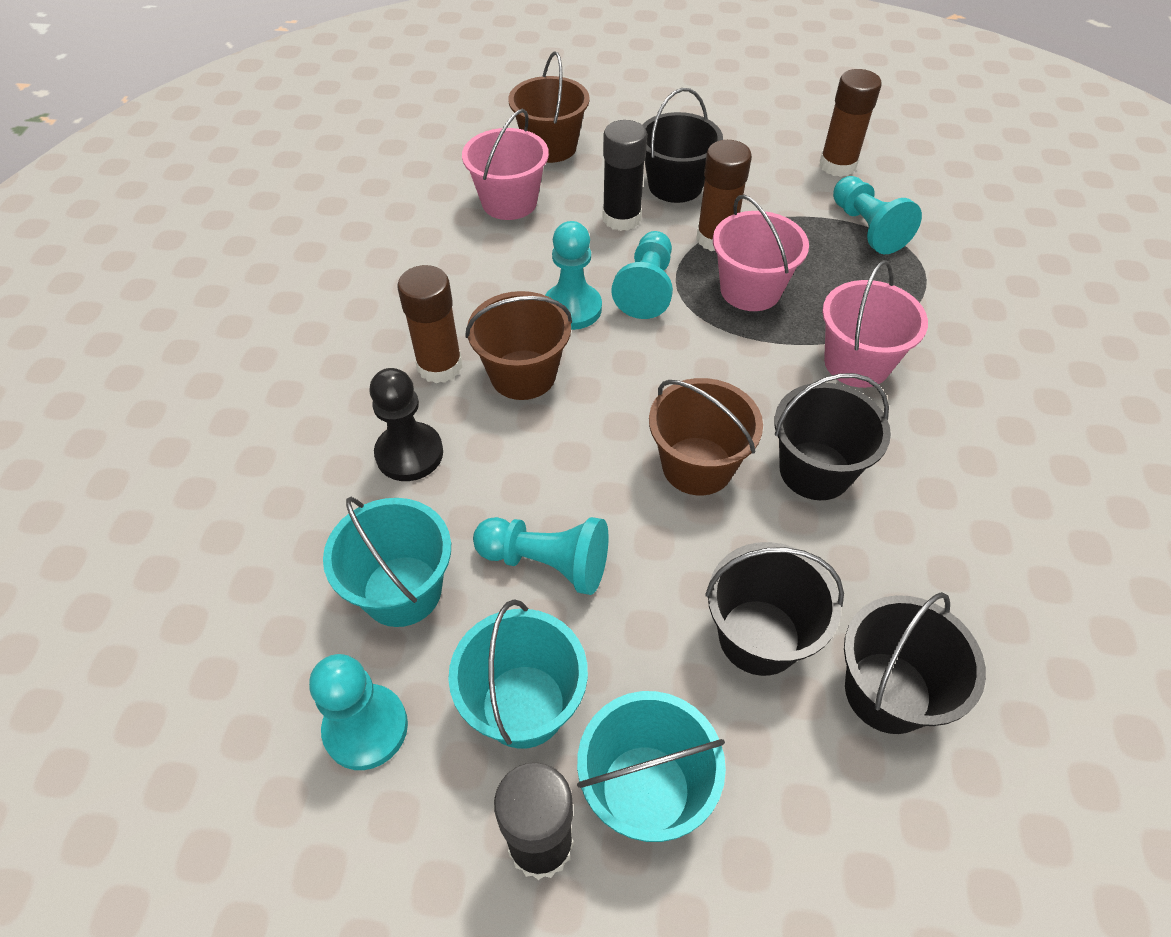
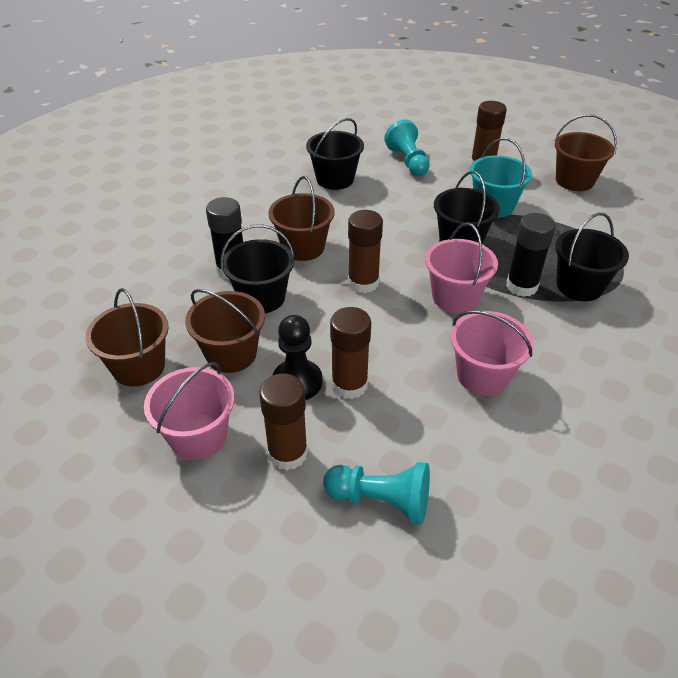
brown bucket: [465,291,572,400] [508,51,590,163] [649,378,763,496] = 3 -> [86,288,169,387] [185,289,265,373] [268,176,335,261] [555,114,617,191] = 4
brown glue stick: [397,265,462,383] [696,140,752,251] [819,69,882,177] = 3 -> [259,373,308,470] [330,307,371,399] [348,210,383,293] [470,101,507,165] = 4
turquoise bucket: [323,497,451,627] [448,600,588,749] [577,691,726,842] = 3 -> [470,138,532,218] = 1
turquoise pawn: [309,654,408,770] [473,517,608,595] [545,221,602,330] [611,231,673,319] [833,176,922,254] = 5 -> [323,462,430,525] [384,120,430,176] = 2

